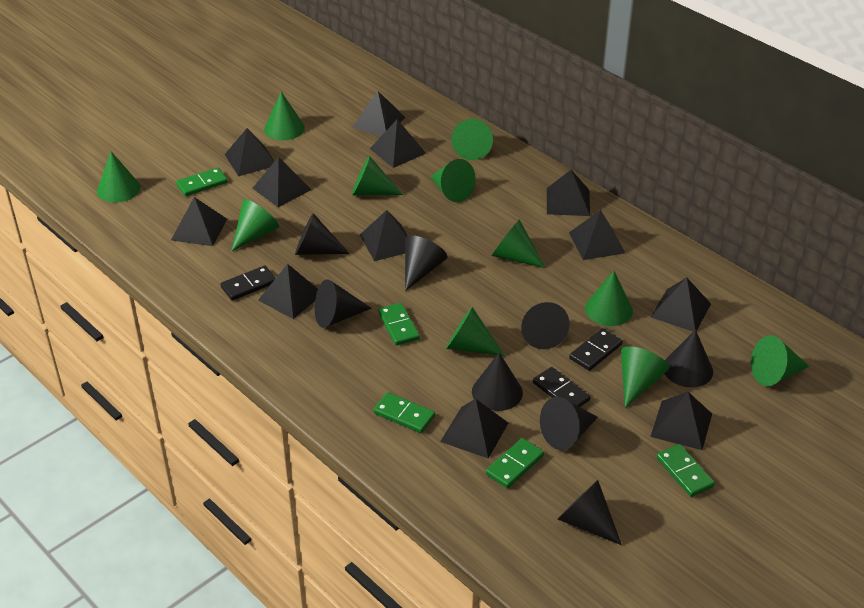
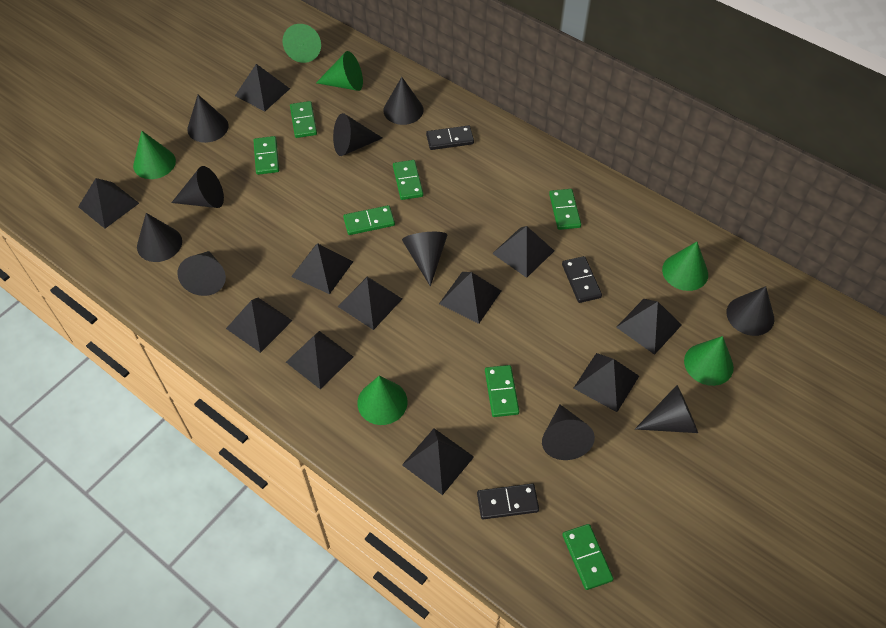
black cone: [295,213,350,255] [314,280,372,328] [405,235,447,291] [472,353,523,411] [521,302,570,349] [540,397,598,450] [558,480,622,545] [664,330,713,387] = 8 -> [137,213,182,262] [171,166,224,208] [177,251,226,296] [187,95,229,143] [333,113,382,156] [383,77,424,125] [402,232,447,286] [542,404,595,460] [635,385,698,433] [727,286,774,336] = 10
black pyramid: [171,197,227,246] [224,128,275,176] [252,157,311,207] [258,264,318,319] [352,91,405,136] [360,210,408,261] [370,119,426,168] [440,399,508,458] [547,170,590,216] [569,210,625,260] [650,392,712,450] [651,277,711,331] = 12 -> [78,178,139,229] [226,298,293,353] [235,64,290,112] [286,331,353,389] [291,243,353,294] [338,277,402,330] [402,428,474,495] [439,272,501,324] [492,226,554,278] [574,353,639,412] [616,299,682,355] = 11
green cone: [97,152,140,203] [231,199,279,251] [264,92,305,140] [352,156,403,195] [431,159,476,202] [446,307,505,356] [451,119,493,160] [492,219,545,268] [585,271,633,326] [621,346,669,408] [751,335,809,386] = 11 -> [133,131,176,179] [282,24,321,63] [316,51,363,91] [357,376,408,425] [662,242,708,291] [684,336,734,386] = 6
green domino: [176,167,228,196] [373,392,435,433] [378,303,420,346] [486,438,544,488] [657,444,715,497] = 5 -> [253,136,279,175] [290,101,317,138] [343,205,395,235] [393,160,423,200] [485,365,519,417] [549,189,581,230] [562,524,614,590] = 7

